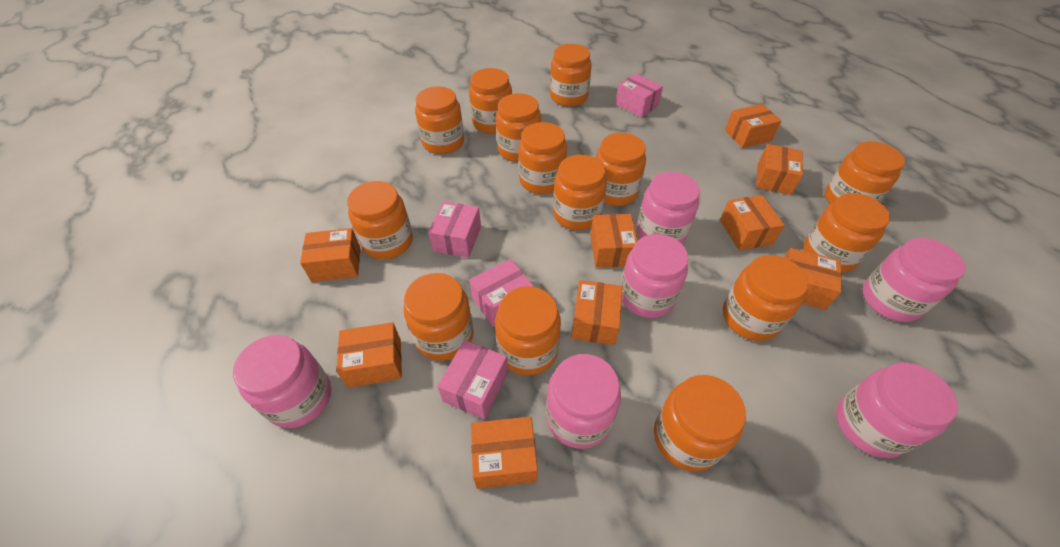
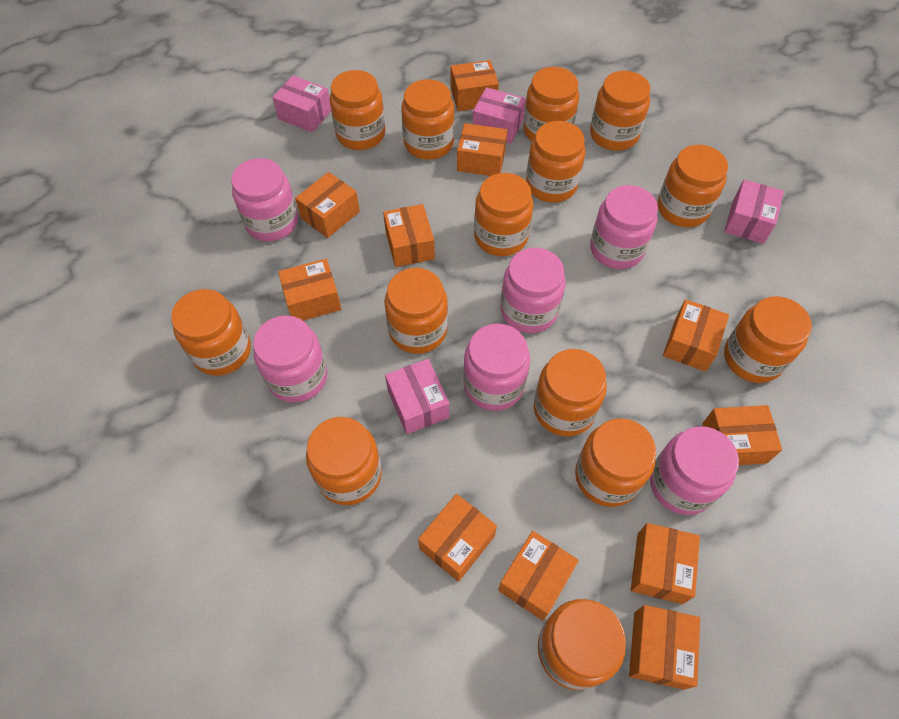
orange box: [300,228,360,282] [337,322,402,388] [471,417,538,489] [571,280,622,345] [590,214,638,268] [720,195,785,250] [725,104,781,148] [756,144,803,195] [784,248,842,310] = 9 -> [278,259,341,321] [295,172,360,238] [383,204,435,267] [418,494,497,582] [451,60,499,111] [457,123,507,176] [498,531,579,621] [629,605,700,690] [631,523,700,604] [663,300,729,372] [702,405,782,465] = 11

